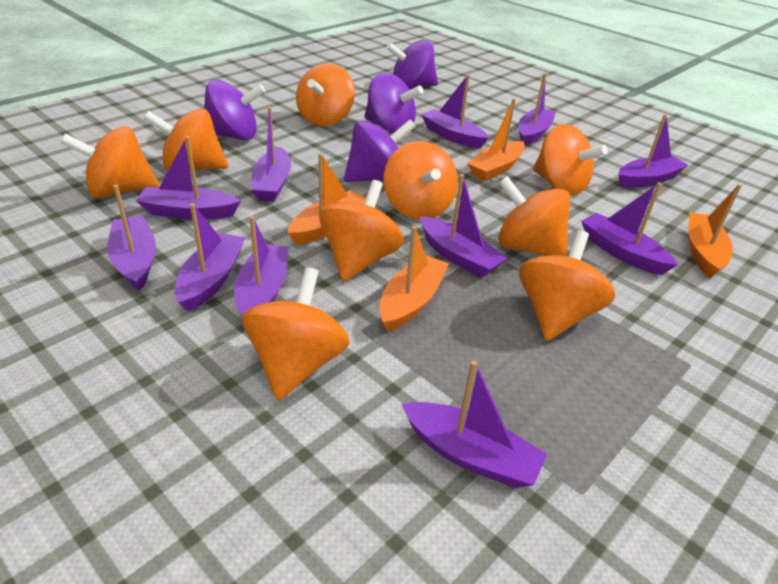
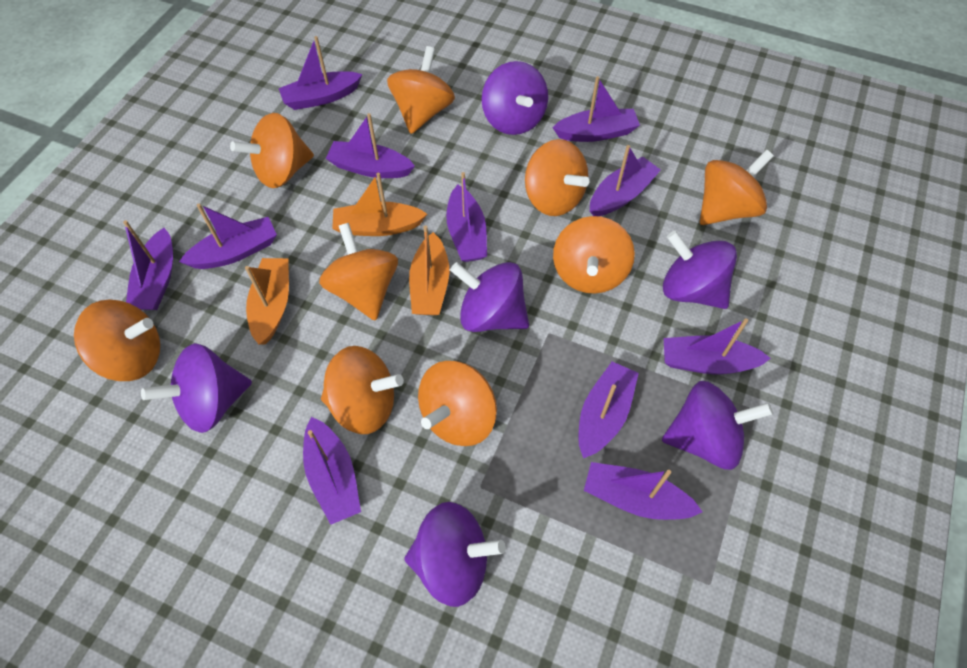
orange boat: [287,153,366,244] [380,226,449,332] [467,98,525,181] [688,184,742,278] = 4 -> [245,258,289,345] [332,173,427,236] [409,225,449,315] = 3
purple spinning top: [204,79,265,140] [344,119,416,182] [364,73,424,133] [386,40,438,89] = 4 -> [141,343,252,433] [404,502,506,607] [450,262,529,332] [482,61,548,135] [662,381,773,470] [663,231,737,309] = 6

